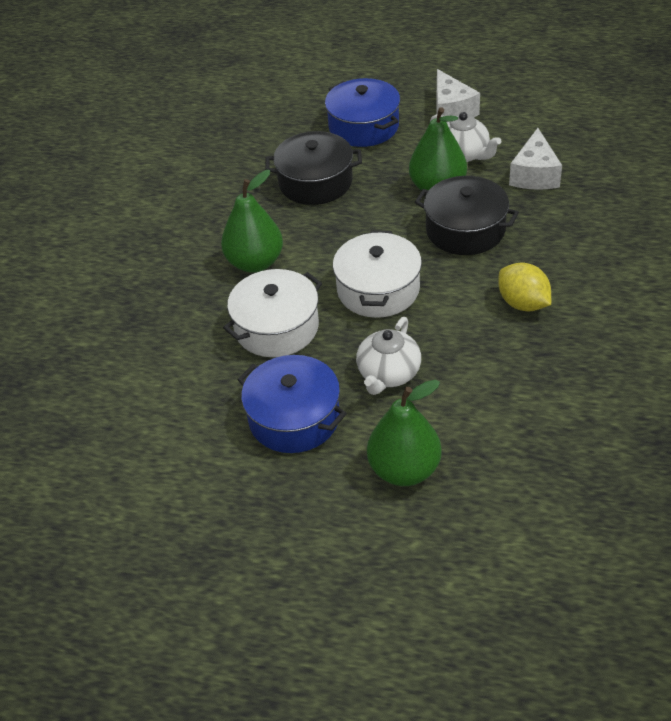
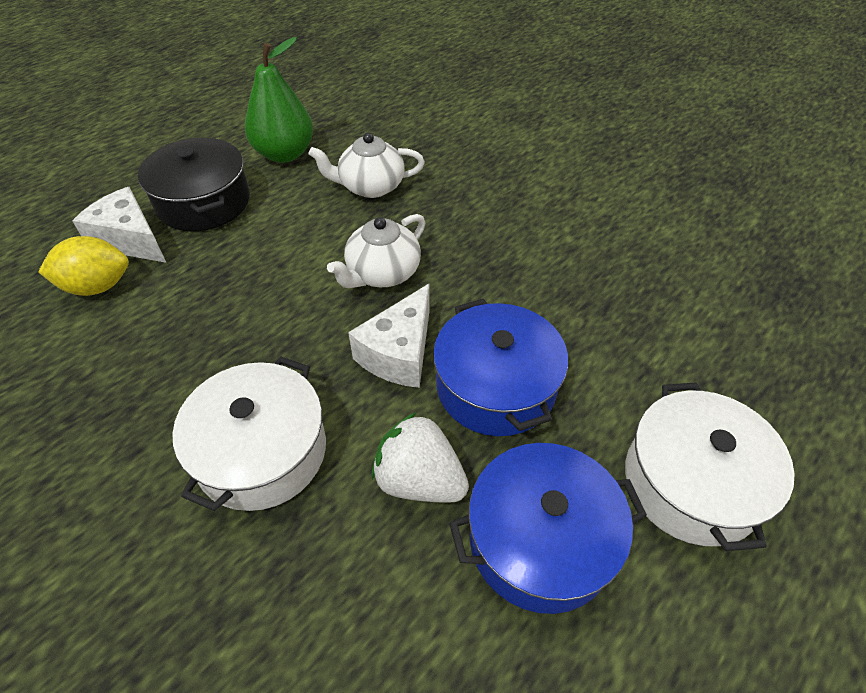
black pot: [265,131,362,205] [415,176,519,255] = 2 -> [138,138,250,231] = 1
green pear: [221,170,283,273] [367,380,442,486] [409,107,467,191] = 3 -> [245,37,313,163] = 1
white strawberry: none = 0 -> [372,412,469,503] = 1

